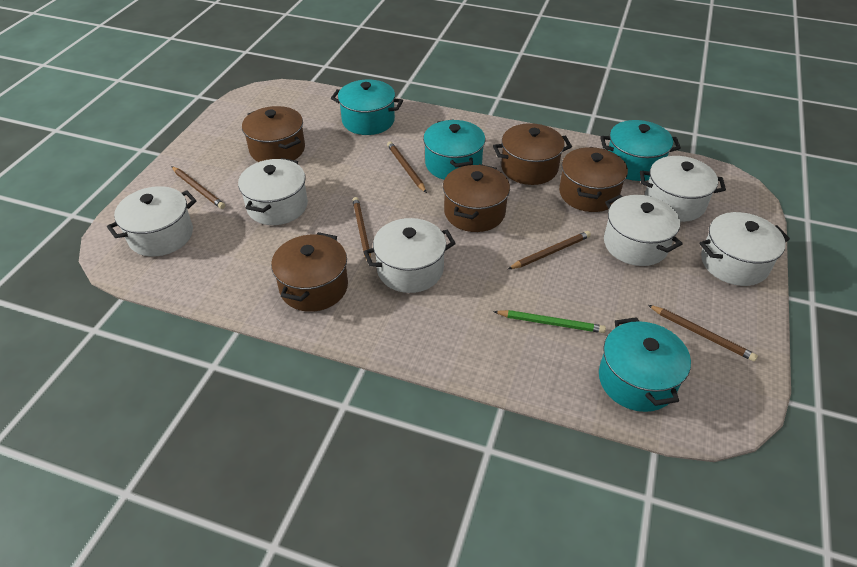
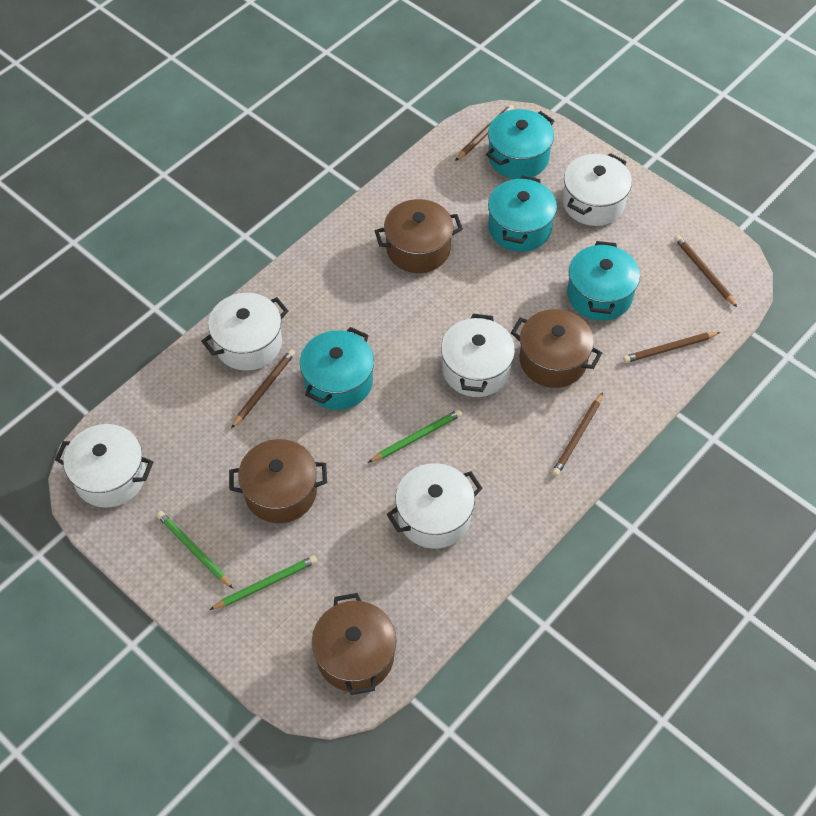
brown pot: [242,106,305,162] [271,232,348,312] [443,164,510,232] [493,123,572,185] [559,147,628,212] = 5 -> [229,439,327,523] [312,593,396,695] [375,199,463,273] [511,309,602,388] = 4
green pencil: [493,310,606,333] = 1 -> [157,511,233,589] [209,556,317,610] [368,409,462,463] = 3
white pot: [107,186,197,257] [238,158,308,225] [363,218,456,293] [604,195,683,266] [640,156,726,222] [700,212,790,286] = 6 -> [55,424,153,508] [201,293,289,371] [387,463,483,549] [441,314,515,397] [563,153,632,226] = 5

